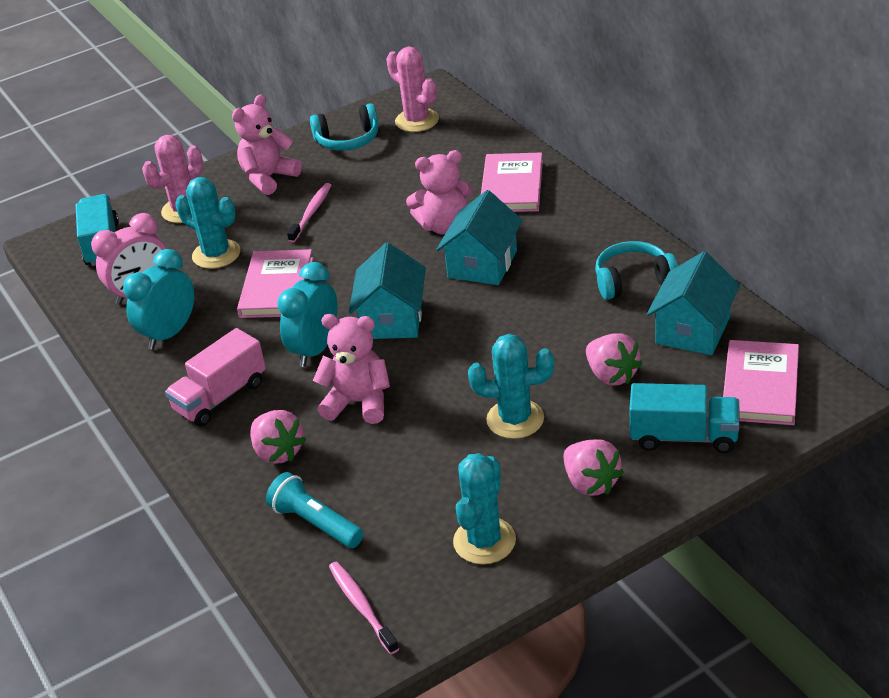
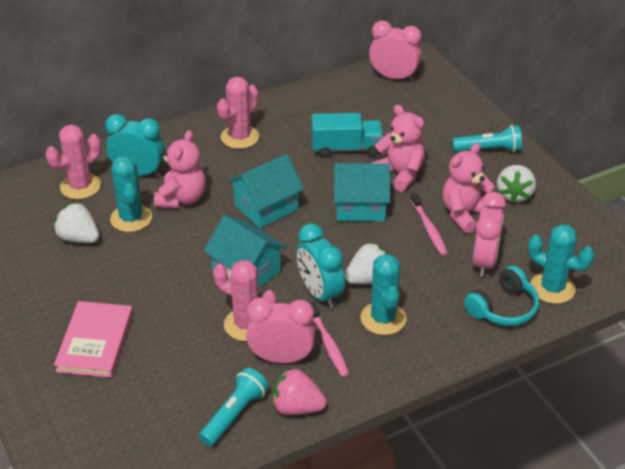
pink book: [237,249,314,318] [481,153,543,212] [723,340,799,425] = 3 -> [54,301,133,378] = 1
pink cactus: [142,135,203,223] [386,47,439,132] = 2 -> [46,125,101,199] [213,260,277,341] [217,77,259,149] = 3
pink clock: [91,213,167,305] = 1 -> [246,297,315,363] [369,21,422,81] [472,192,506,277] = 3
pink strawberry: [250,410,306,464] [563,439,624,496] [586,333,642,386] = 3 -> [272,367,327,415] = 1
pink truck: [165,328,266,426] = 1 -> none = 0
turquoise flashlight: [266,472,363,548] = 1 -> [199,368,269,446] [452,125,522,152] = 2
turquoise headphones: [310,103,378,151] [595,241,678,300] = 2 -> [464,266,539,326] = 1
turquoise truck: [76,194,119,266] [629,383,740,453] = 2 -> [312,113,383,158] = 1
white strawberry: none = 0 -> [54,202,99,243] [345,242,387,284] [497,165,536,203] = 3

